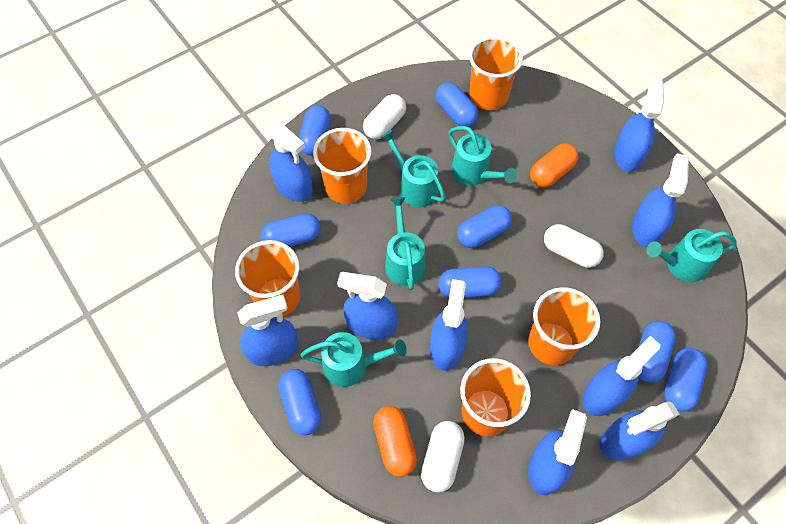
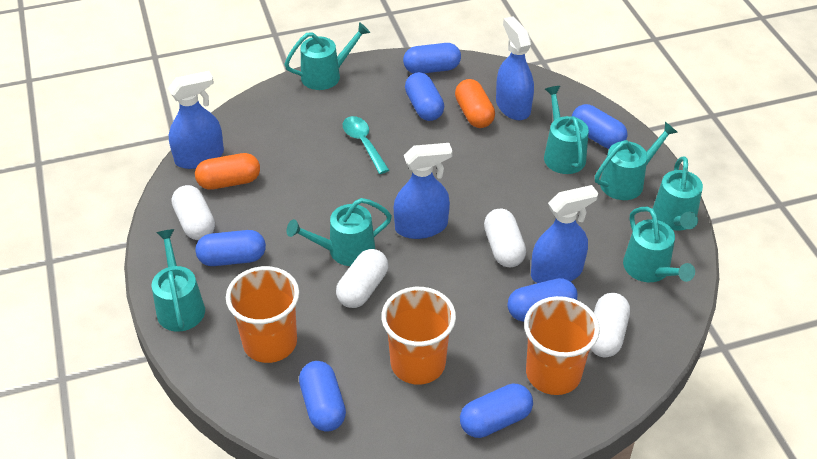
blue capsule: [260,213,321,247] [278,369,321,435] [299,105,331,156] [435,82,479,127] [438,266,501,298] [457,205,512,248] [639,321,676,383] [664,348,708,412] = 8 -> [196,230,266,266] [299,361,346,432] [403,43,461,74] [405,72,444,121] [460,383,533,438] [507,278,578,322] [572,104,628,149] = 7
blue spray bottle: [237,295,299,366] [268,122,313,202] [337,272,398,340] [430,279,468,371] [528,410,587,495] [582,336,660,416] [600,402,680,460] [614,78,664,172] [632,153,689,247] = 9 -> [168,71,224,169] [394,143,452,239] [496,16,534,120] [531,185,598,283] = 4
orange cup: [235,240,301,316] [313,128,372,204] [460,358,531,436] [469,36,523,110] [528,287,600,365] = 5 -> [226,266,299,363] [381,287,456,385] [524,296,600,395] = 3
turquoise spoon: none = 0 -> [343,116,389,174] = 1
turquoise watering can: [300,332,407,387] [380,130,446,208] [385,197,426,290] [448,126,517,185] [646,229,737,282] = 5 -> [152,229,205,332] [284,22,370,90] [287,198,392,266] [544,86,589,174] [595,122,678,200] [623,207,695,282] [653,156,703,231] = 7
white capsule: [363,94,406,140] [421,421,465,493] [544,224,604,268] = 3 -> [172,185,215,240] [336,249,388,308] [484,209,526,267] [590,293,630,357] = 4

